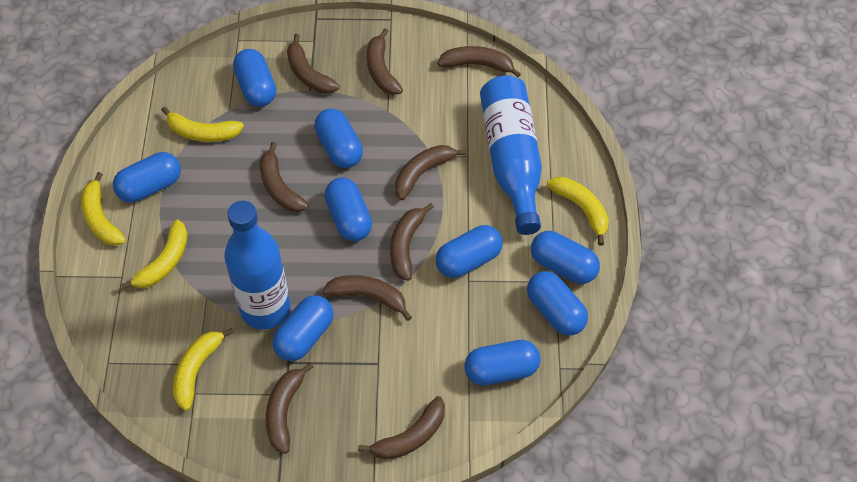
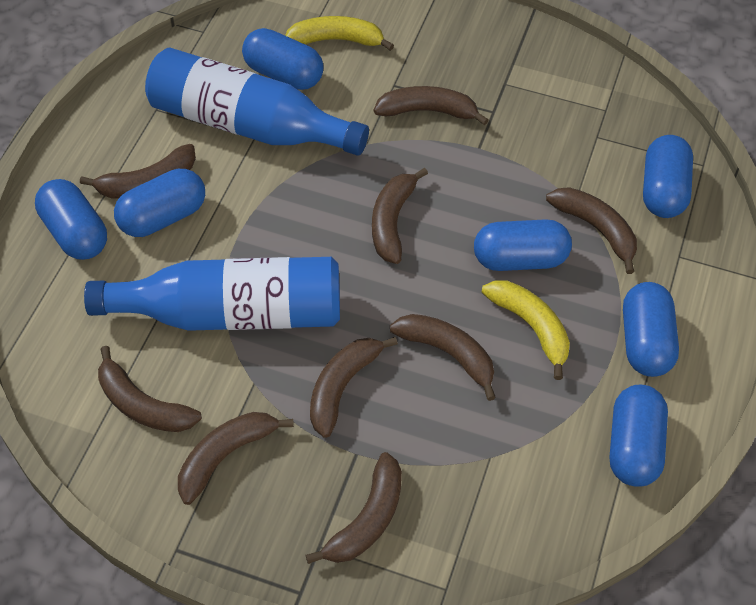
blue capsule: [113,152,181,202] [233,49,276,107] [272,295,334,361] [314,109,363,168] [324,178,372,241] [435,225,503,278] [464,340,541,386] [527,271,588,335] [531,231,600,284] = 9 -> [35,179,107,260] [114,169,205,237] [242,28,324,90] [474,219,572,271] [610,385,668,487] [623,282,679,377] [643,135,693,218] = 7
yellow banana: [81,172,126,246] [121,220,188,289] [161,106,244,142] [173,328,234,411] [547,177,609,246] = 5 -> [285,16,394,51] [482,280,570,380] = 2

